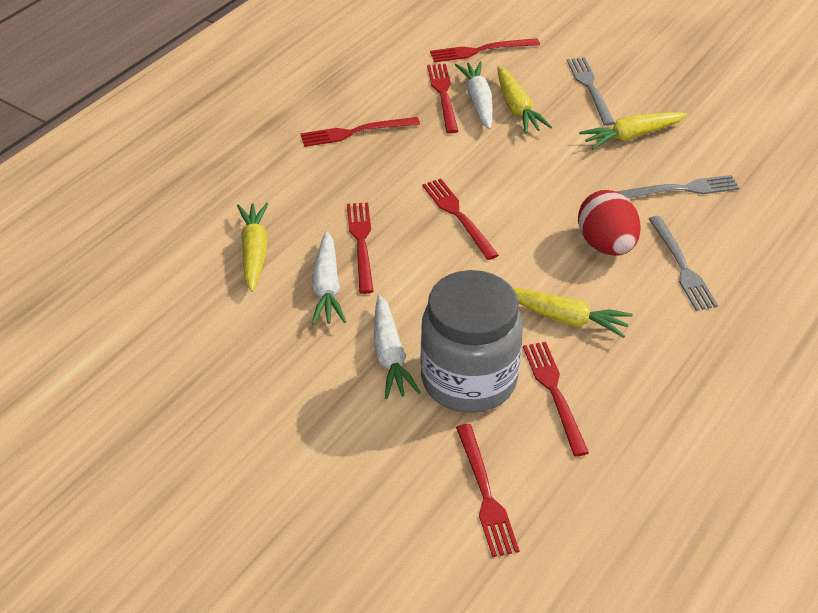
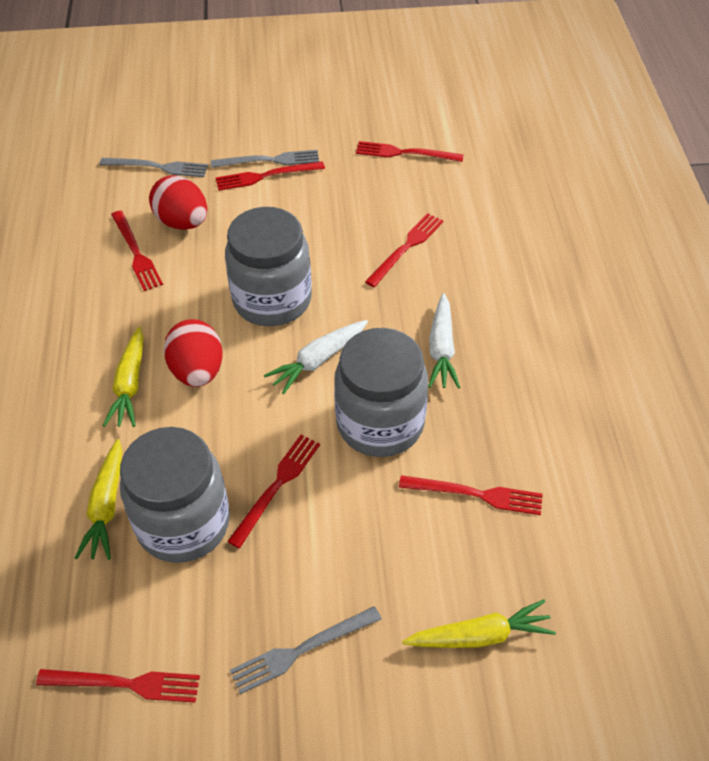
grey jar: [421,270,523,413] = 1 -> [120,427,230,563] [225,207,312,326] [334,328,428,457] = 3
red egg: [578,190,641,256] = 1 -> [149,175,207,230] [164,319,223,387] = 2
white carrot: [311,231,346,325] [374,295,421,399] [455,61,493,129] = 3 -> [264,320,368,394] [428,293,460,389] = 2
yellow carrot: [237,203,268,292] [497,66,552,133] [512,287,633,338] [579,112,687,149] = 4 -> [75,439,122,560] [103,327,144,427] [402,599,556,648] = 3

